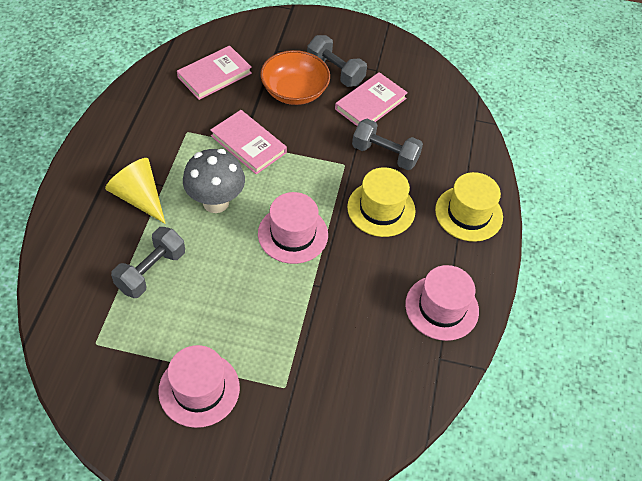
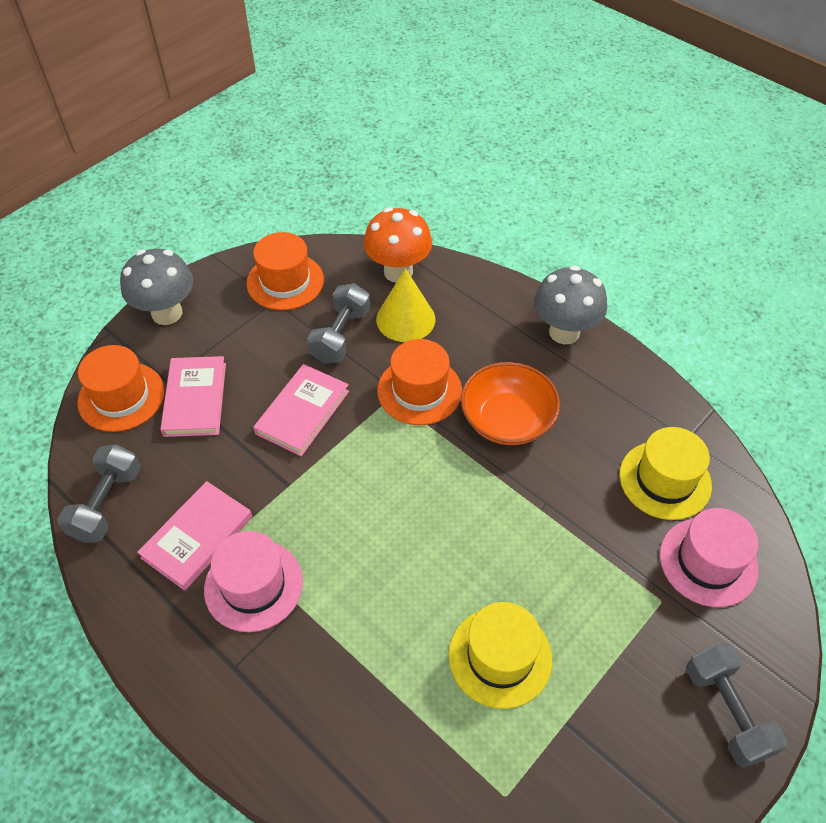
grey mushroom: [183,149,245,213] = 1 -> [120,249,193,325] [534,265,607,344] = 2
orange hat: none = 0 -> [77,345,164,432] [246,232,324,310] [377,339,462,425] = 3
orange mushroom: none = 0 -> [364,207,432,283] = 1
pink hat: [158,345,240,428] [258,192,328,264] [405,265,479,341] = 3 -> [204,531,303,632] [660,508,758,607] = 2

